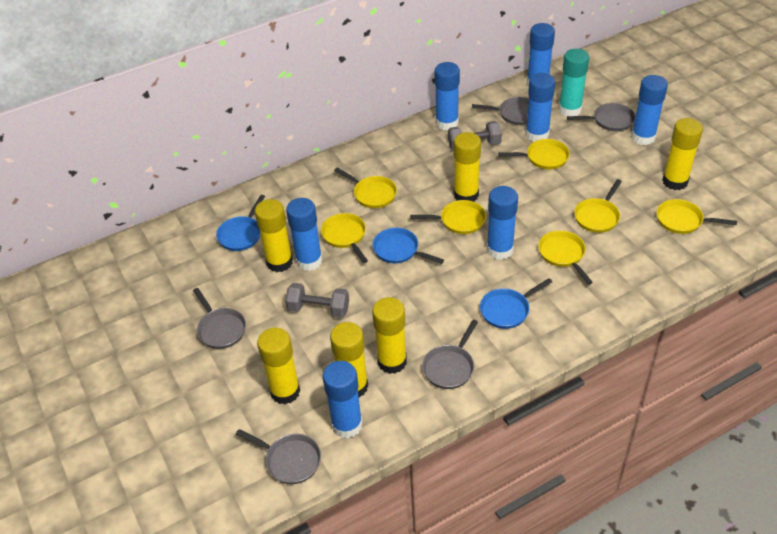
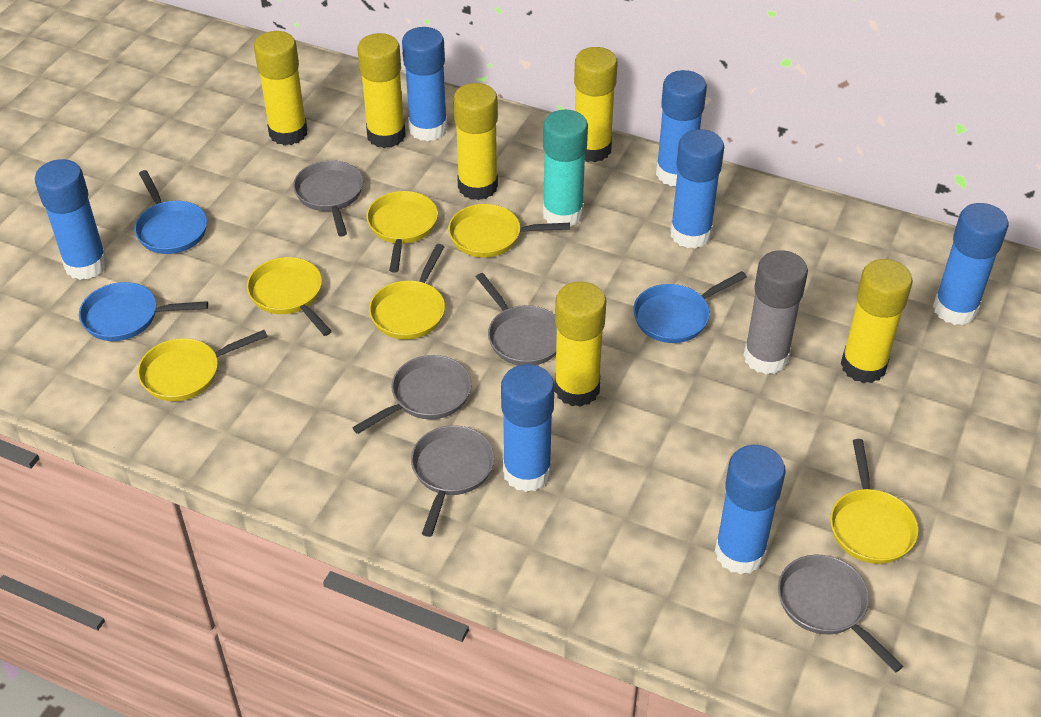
grey dumbbell: [285,283,349,318] [448,121,502,150] = 2 -> none = 0
grey glue stick: none = 0 -> [743,250,808,374] = 1
yellow pan: [321,213,368,263] [334,168,397,208] [410,200,486,234] [498,139,570,169] [538,230,593,285] [574,179,622,233] [657,199,737,234] = 7 -> [138,330,268,401] [247,257,332,336] [366,191,438,273] [369,244,445,339] [448,204,570,258] [830,439,918,564] = 6

